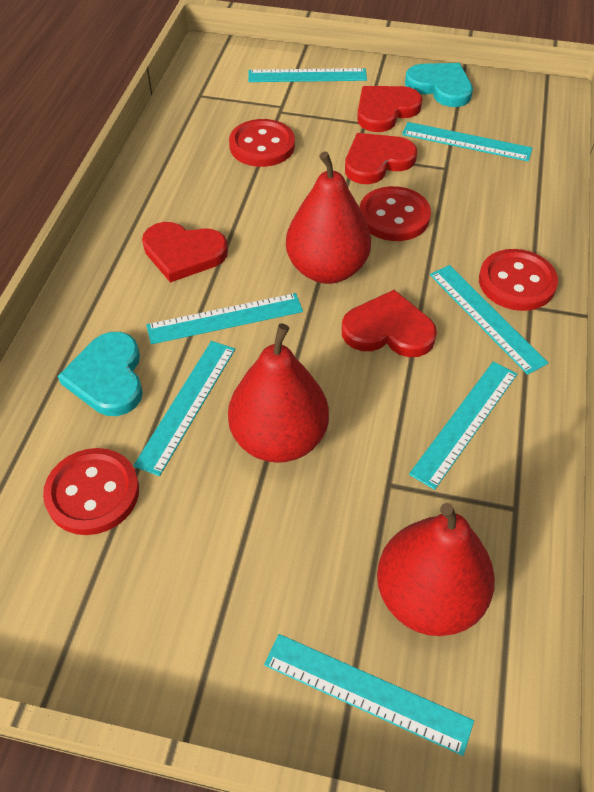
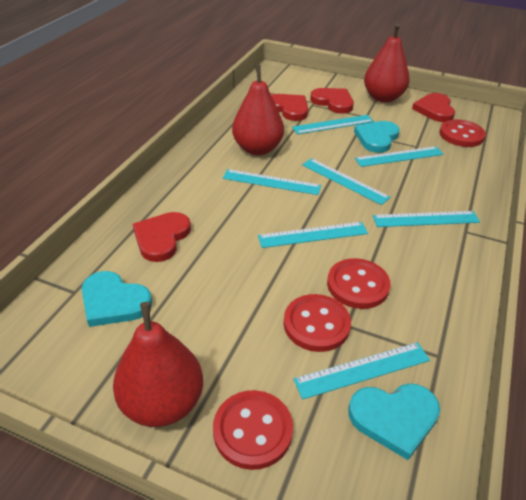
turquoise heart: [58,332,143,416] [405,63,473,107] = 2 -> [82,271,152,327] [348,383,440,460] [354,121,400,153] = 3

